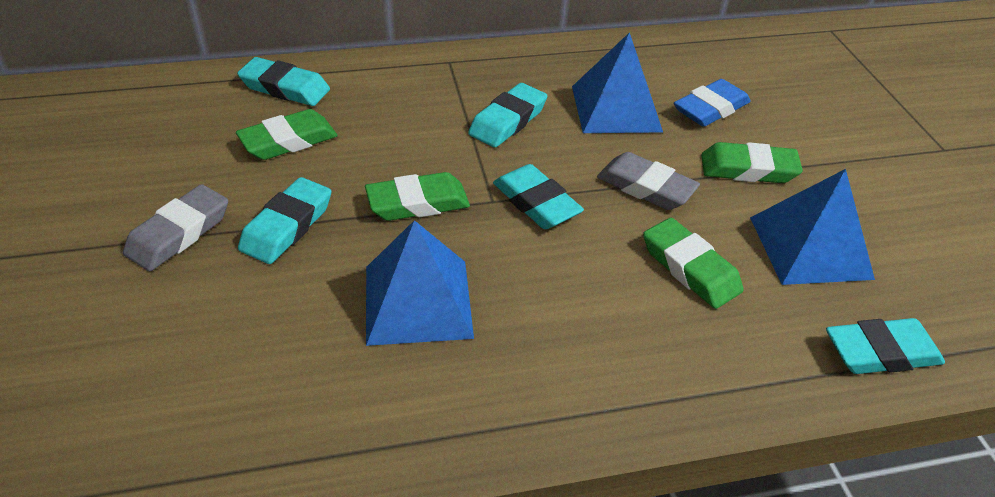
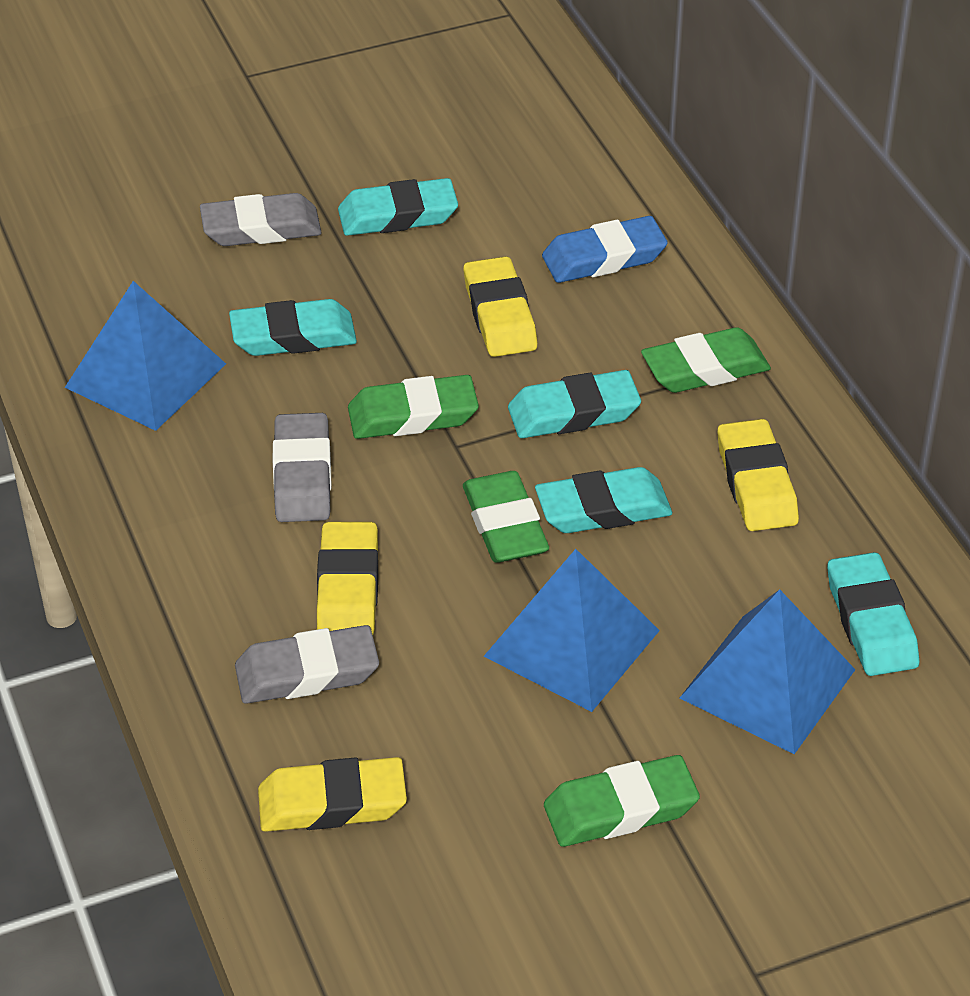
grey eraser: [123,184,228,271] [597,152,700,210] = 2 -> [200,193,322,246] [235,625,379,704] [273,413,332,522] = 3
yellow eraser: none = 0 -> [258,757,407,832] [317,522,378,635] [463,256,537,357] [717,419,799,531] = 4

